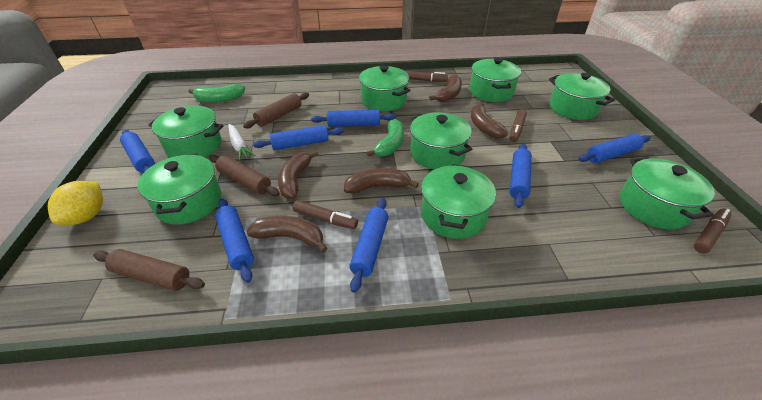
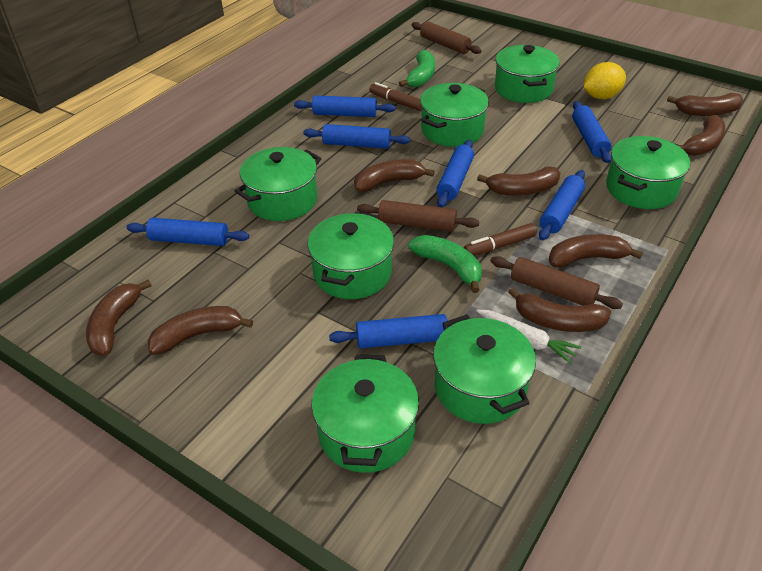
brown banana: [246,216,328,253] [278,151,319,199] [344,168,419,194] [429,74,462,102] [471,102,508,139] = 5 -> [86,280,151,355] [148,306,253,355] [354,159,435,192] [477,166,561,195] [508,287,611,332] [549,234,643,268] [667,93,743,116] [678,115,725,156] = 8
brown marker: [293,200,358,229] [405,71,448,82] [510,109,527,142] [694,209,732,253] = 4 -> [369,82,422,111] [463,223,537,256] = 2
green pot: [138,153,221,225] [148,105,224,157] [359,65,411,111] [410,112,472,170] [421,164,496,239] [469,58,521,102] [549,73,615,120] [620,157,715,230] = 8 -> [235,147,321,221] [307,211,394,299] [311,354,419,473] [420,83,489,147] [433,314,536,424] [495,45,560,103] [606,136,690,209] = 7

